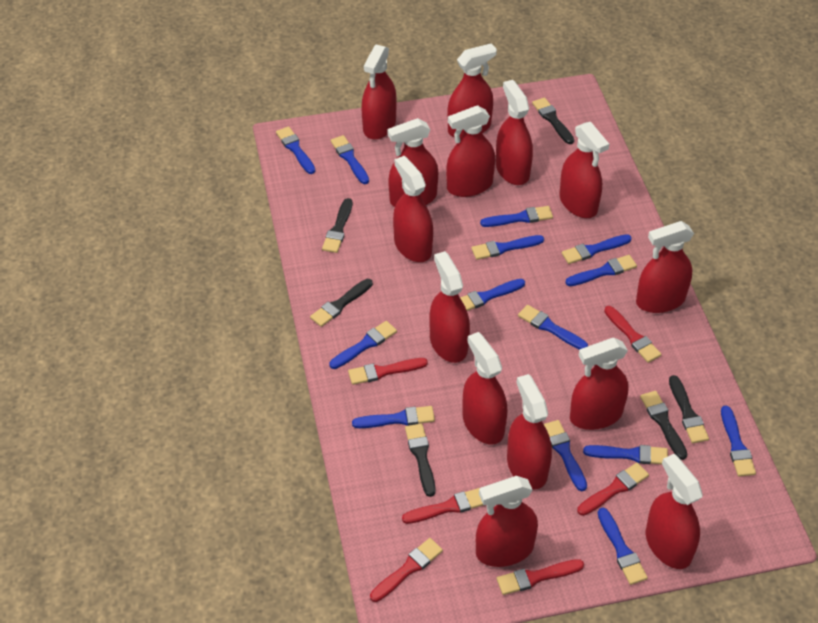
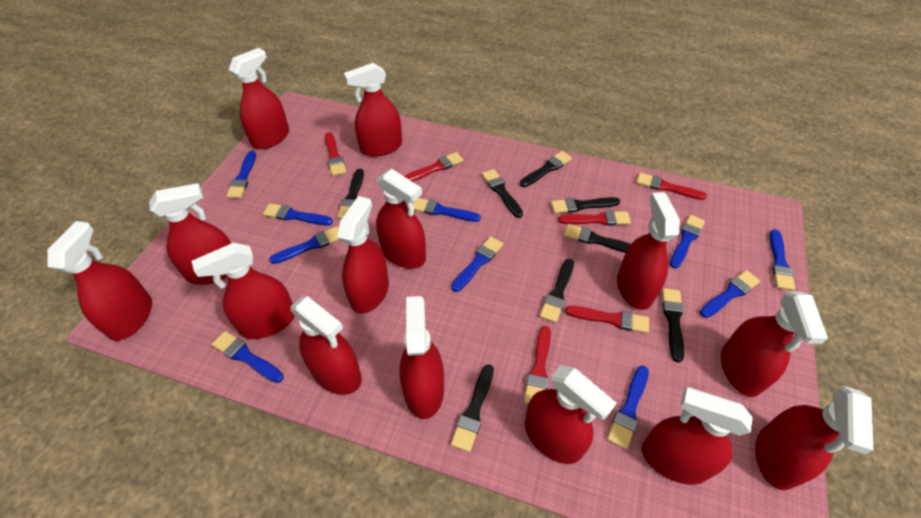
black brush: [310,279,373,327] [322,198,352,253] [405,424,436,497] [532,97,574,144] [640,391,688,460] [669,375,709,443] = 6 -> [338,169,364,219] [451,364,494,452] [482,169,523,218] [520,151,572,187] [540,259,574,323] [551,197,620,214] [564,224,630,253] [662,288,684,363] = 8
blue brush: [276,126,315,174] [329,321,397,369] [330,135,369,184] [352,406,435,428] [460,279,525,311] [471,235,544,260] [480,206,553,227] [518,305,588,350] [544,420,587,491] [562,234,632,264] [565,255,637,286] [583,445,668,464] [598,508,648,585] [721,406,756,477] = 14 -> [212,331,284,383] [226,151,256,198] [263,203,333,225] [269,226,339,264] [413,198,481,222] [451,236,503,292] [607,366,649,449] [670,215,705,269] [700,270,760,318] [770,229,795,291] = 10

